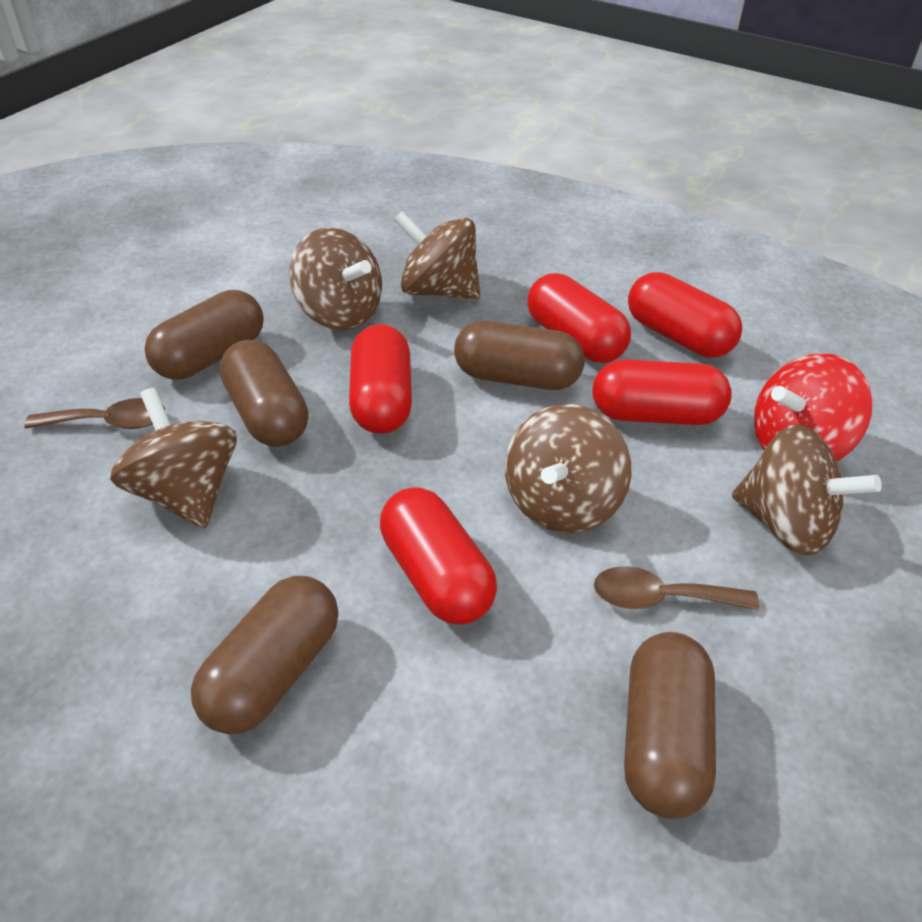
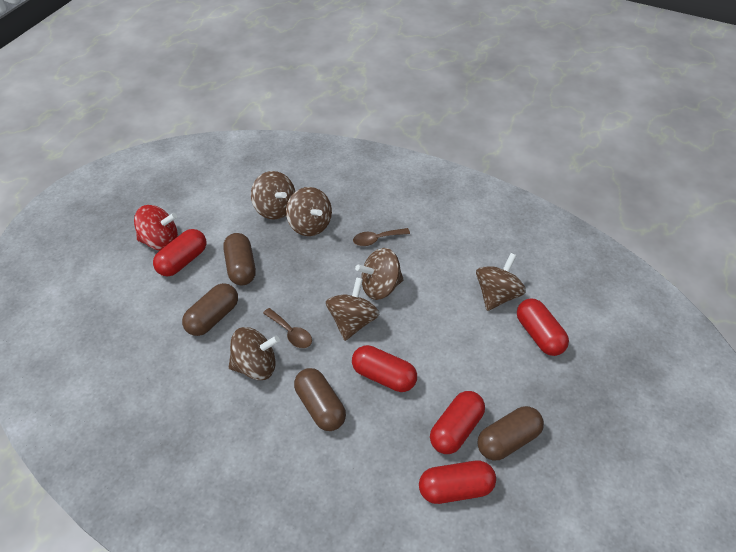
brown capsule: [145,290,264,380] [191,576,338,734] [220,340,308,447] [454,321,584,390] [624,632,716,819] = 5 -> [182,283,238,336] [223,233,256,285] [294,368,346,431] [477,406,544,460] = 4
brown spinning top: [110,388,237,528] [290,228,382,330] [394,211,480,300] [505,404,631,533] [732,424,882,556] = 5 -> [229,327,280,380] [251,171,295,220] [286,187,332,236] [326,277,379,341] [355,248,404,300] [476,253,526,311] = 6

